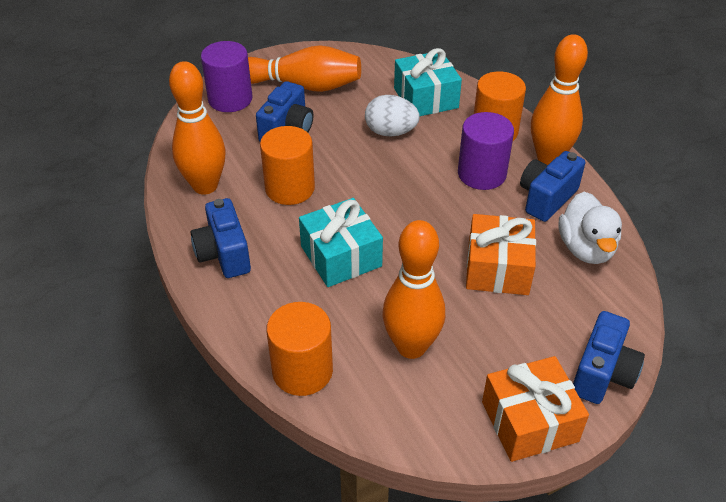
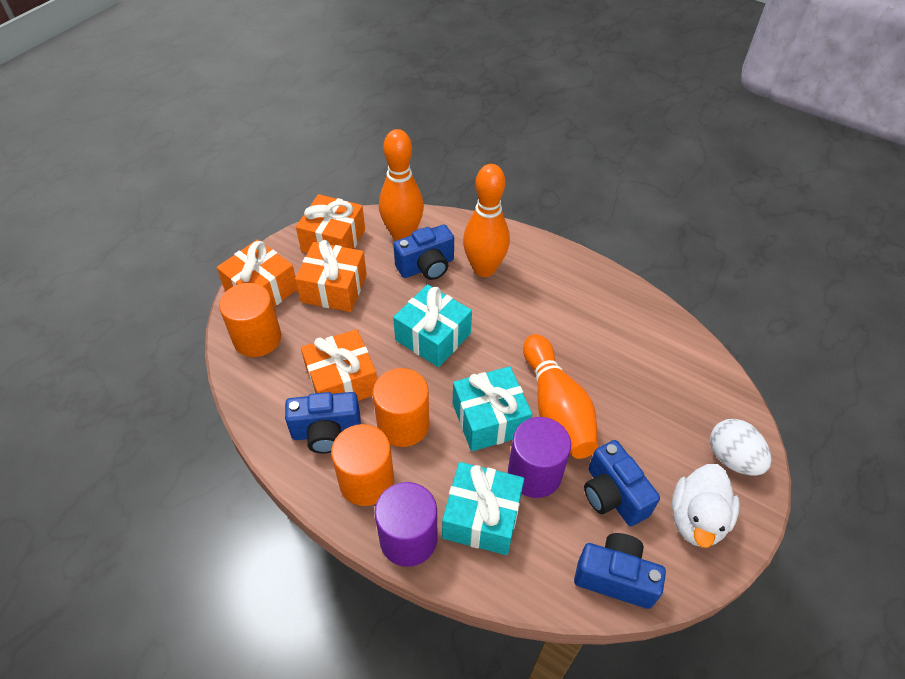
orange bowling pin: [169,61,225,195] [248,45,361,92] [383,220,445,359] [531,34,588,165] = 4 -> [379,129,424,241] [463,164,510,277] [523,334,598,459] = 3
orange gift: [466,214,536,295] [482,356,589,462] = 2 -> [217,239,298,307] [295,240,367,312] [296,194,365,253] [301,329,377,401] = 4
turquoise gift: [299,198,383,287] [394,48,462,116] = 2 -> [393,284,472,367] [442,462,524,555] [453,366,532,451] = 3

